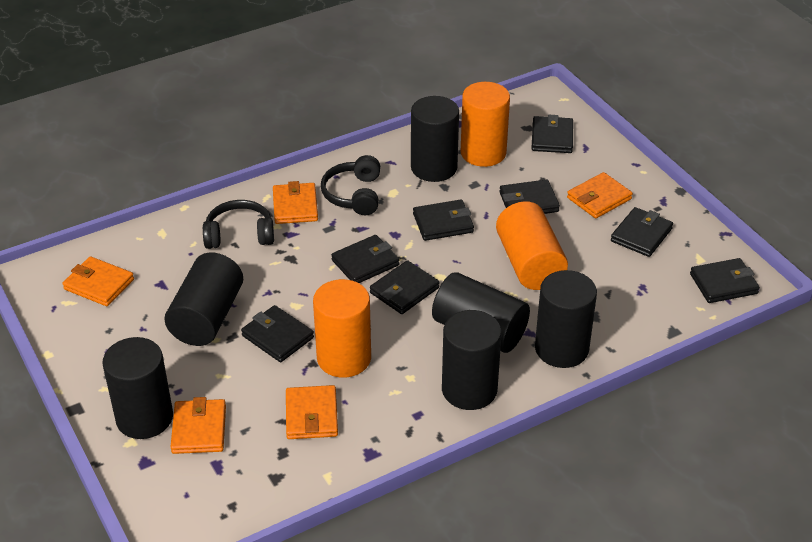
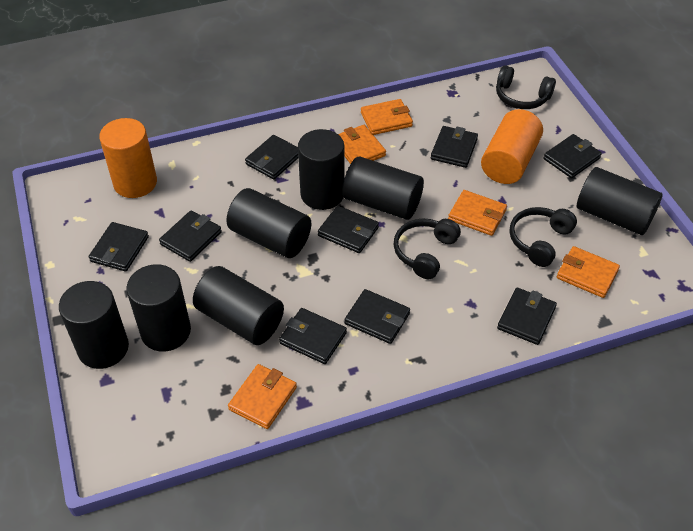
black cylinder: [102,337,173,439] [165,253,243,346] [411,96,459,182] [432,272,530,353] [442,310,502,410] [535,270,597,368] = 6 -> [59,281,129,369] [126,264,191,352] [193,266,284,345] [227,188,311,258] [298,129,344,210] [343,156,424,220] [577,167,663,235] = 7
black headphones: [203,200,274,249] [321,155,380,215] = 2 -> [394,219,461,279] [496,65,556,109] [510,207,577,267] = 3
black wallet: [241,305,314,362] [331,235,400,283] [370,260,440,314] [413,200,474,241] [499,179,560,214] [532,115,573,153] [611,207,673,257] [690,258,760,303] = 8 -> [89,222,149,271] [159,210,222,262] [245,135,298,180] [279,308,347,364] [318,205,379,253] [345,289,410,344] [431,126,478,168] [497,288,557,345] [543,134,602,178] = 9
orange cylinder: [313,279,371,378] [461,82,510,167] [496,201,568,290] = 3 -> [99,118,157,198] [481,109,543,184] = 2

